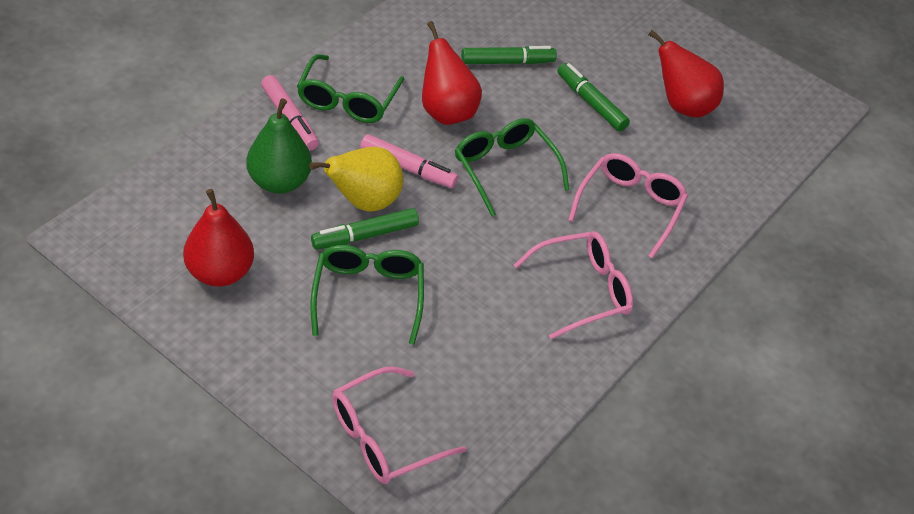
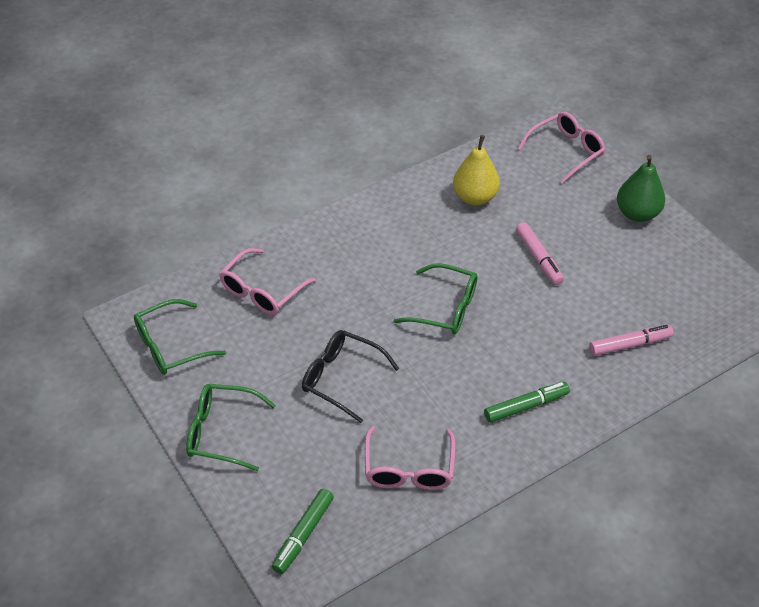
black glasses: none = 0 -> [302,330,399,423] = 1
green marker: [311,208,419,250] [461,46,557,64] [557,63,630,131] = 3 -> [272,489,334,574] [484,382,570,423] = 2
red pear: [183,189,254,287] [422,21,482,125] [648,30,724,117] = 3 -> none = 0

